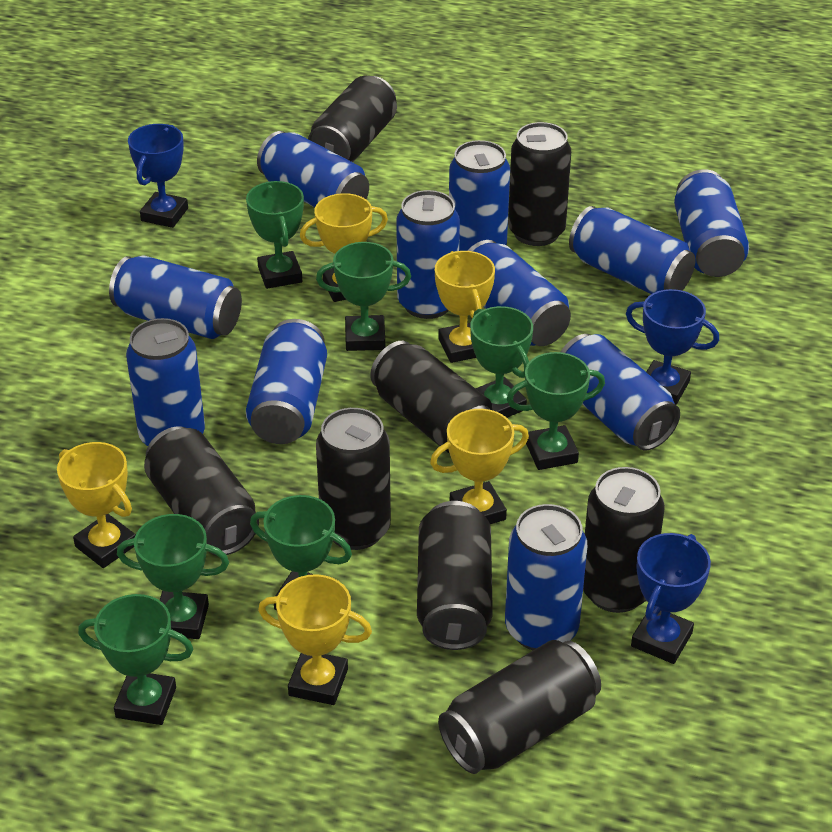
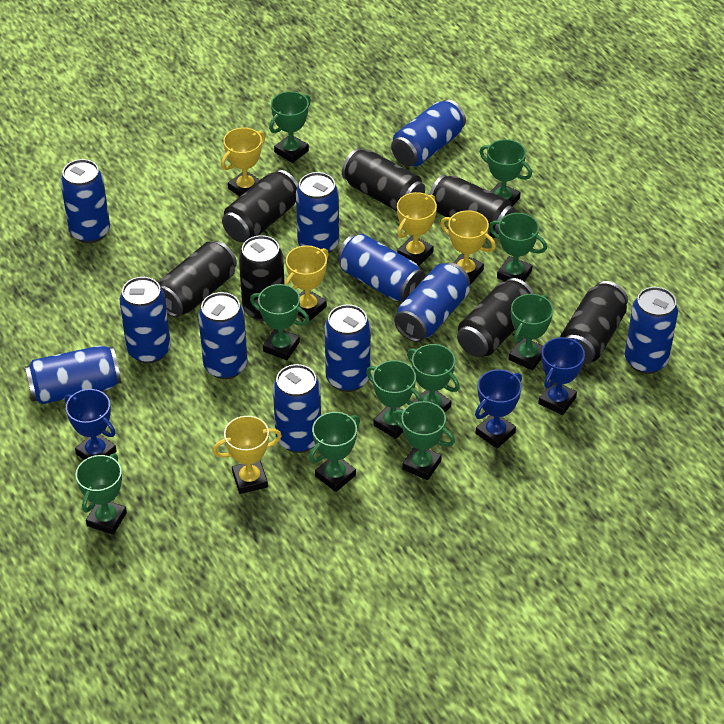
black can: [144,427,259,555] [308,76,397,162] [316,408,391,550] [370,341,493,453] [417,501,493,650] [438,640,601,774] [508,122,571,246] [583,467,665,613] = 8 -> [159,241,237,317] [222,170,299,242] [239,235,285,321] [342,148,425,211] [429,175,515,238] [457,278,534,357] [560,281,628,364] = 7
green trophy: [78,594,194,725] [117,514,229,639] [246,181,304,289] [250,495,352,610] [316,242,411,351] [470,306,533,418] [507,352,605,470] = 7 -> [75,454,127,535] [250,284,309,360] [269,91,311,163] [309,412,360,492] [366,360,422,439] [392,401,455,480] [407,344,460,412] [480,139,532,206] [489,213,547,282] [509,294,553,371] = 10

